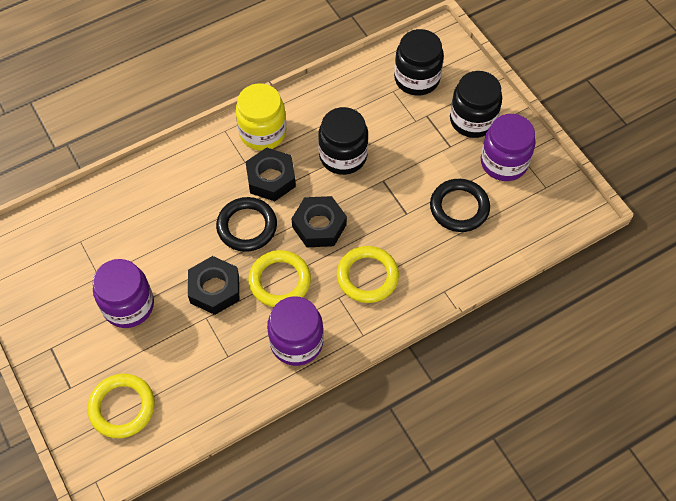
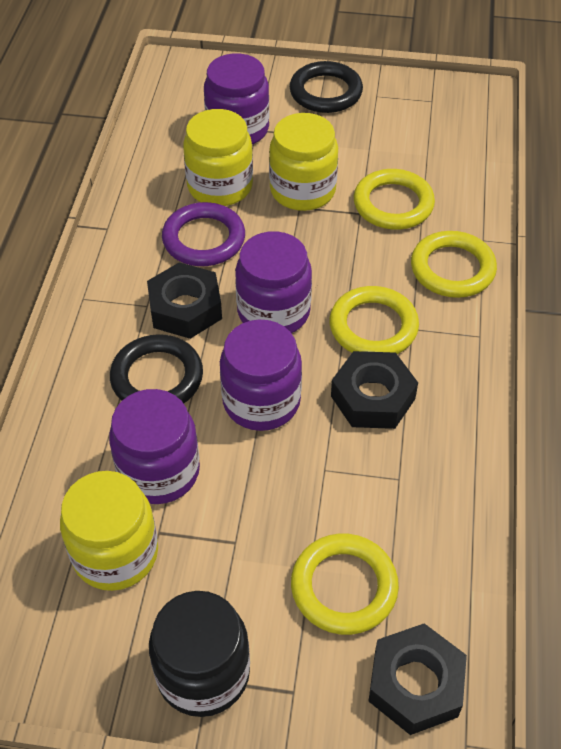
black jar: [318,107,368,175] [394,29,444,96] [450,71,502,138] = 3 -> [149,591,250,717] = 1
purple jar: [93,259,154,328] [267,296,324,366] [481,114,536,181] = 3 -> [109,389,200,504] [204,53,269,144] [220,320,302,431] [235,231,312,333] = 4
purple ring: none = 0 -> [162,202,245,266] = 1
yellow jar: [235,83,286,151] = 1 -> [60,471,158,591] [183,109,253,206] [269,113,338,211] = 3
yellow ring: [87,374,155,438] [248,250,311,307] [337,246,399,303] = 3 -> [291,534,399,635] [329,286,419,354] [354,169,435,230] [411,231,497,298] = 4

